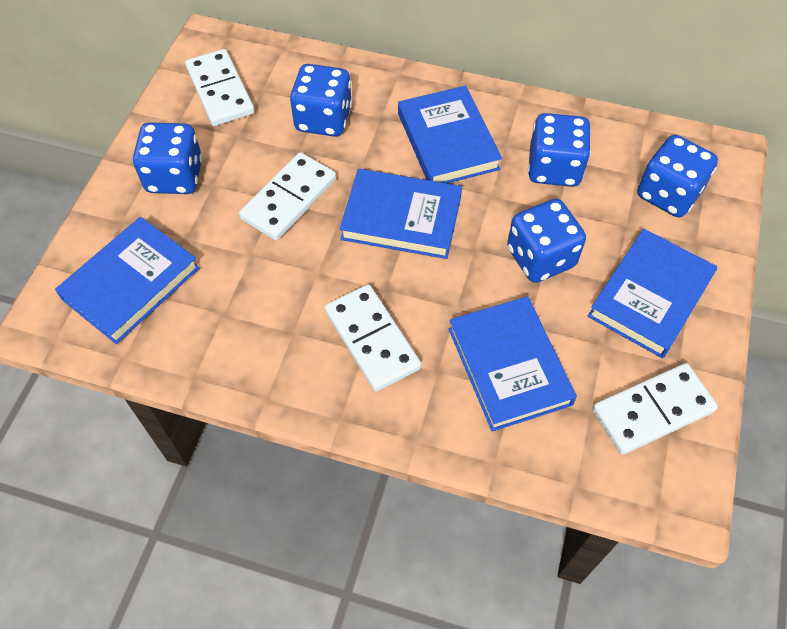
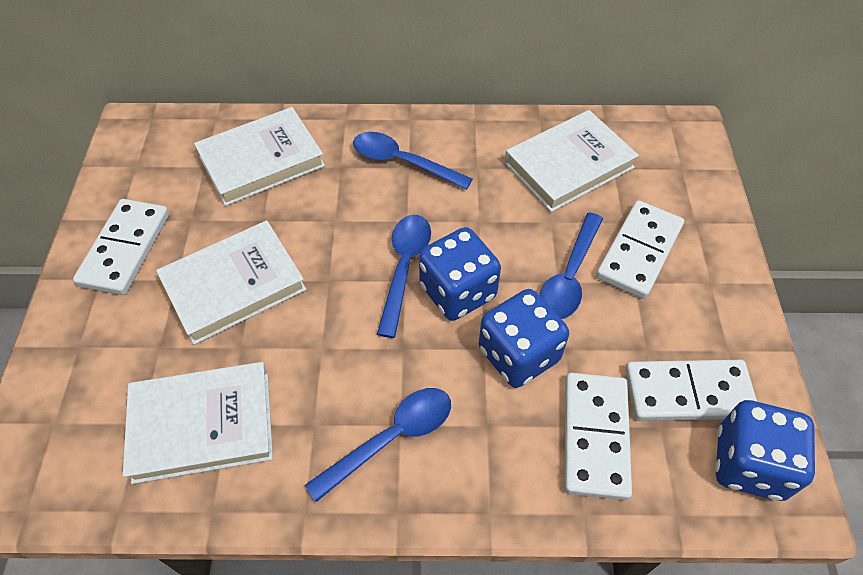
blue book: [55,217,200,344] [340,169,462,259] [398,86,502,183] [449,296,577,432] [588,229,717,358] = 5 -> none = 0
blue dice: [133,122,202,194] [290,64,352,137] [507,199,586,283] [528,113,591,187] [637,135,718,217] = 5 -> [419,227,501,321] [479,289,569,388] [715,400,815,501] = 3
blue spoon: none = 0 -> [305,388,451,502] [353,132,473,190] [377,215,431,338] [539,212,603,319] = 4
white book: none = 0 -> [123,362,273,484] [156,220,307,345] [194,107,325,206] [505,110,639,212] = 4

